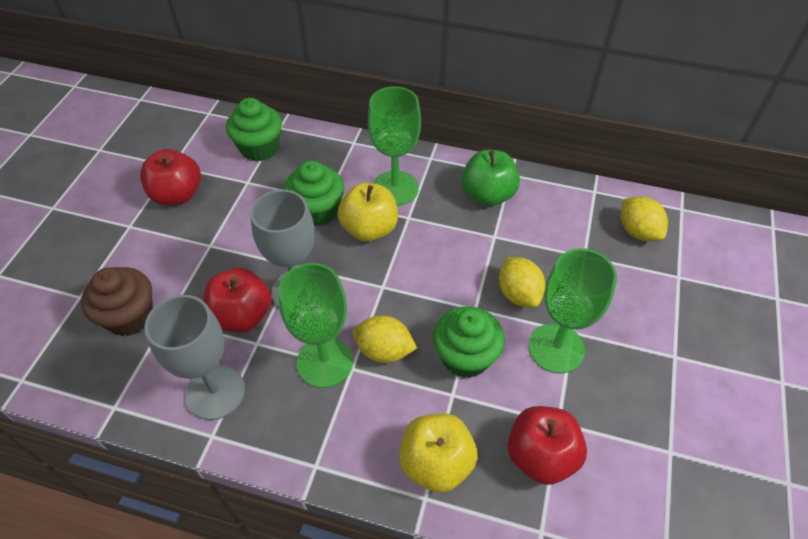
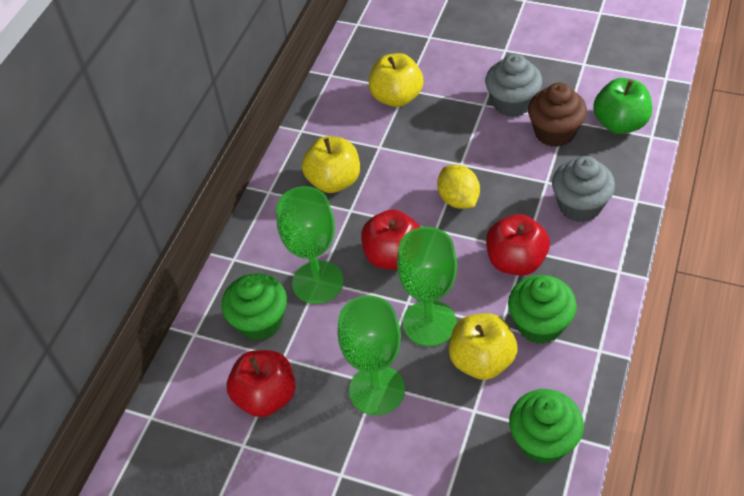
grey cupcake: none = 0 -> [485,54,542,117] [552,156,615,222] = 2
grey goblet: [144,295,245,420] [250,190,315,308] = 2 -> none = 0
yellow apple: [337,183,398,242] [399,413,478,493] = 2 -> [302,136,360,193] [369,53,423,107] [449,313,517,380] = 3
yellow lemon: [352,316,417,363] [499,257,545,308] [621,197,668,241] = 3 -> [437,165,480,209] = 1

